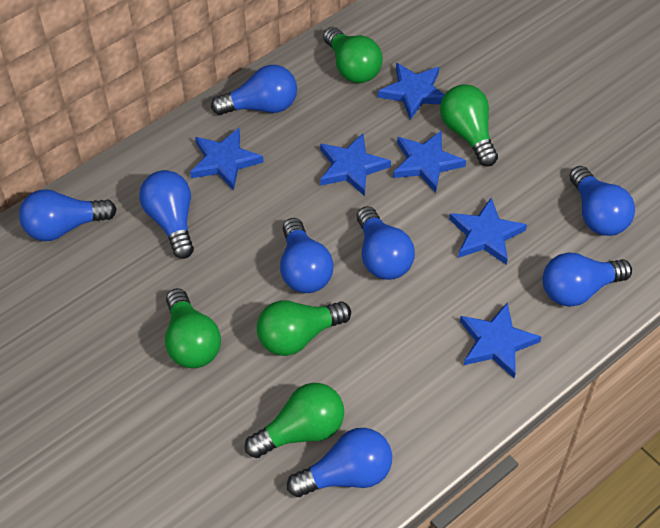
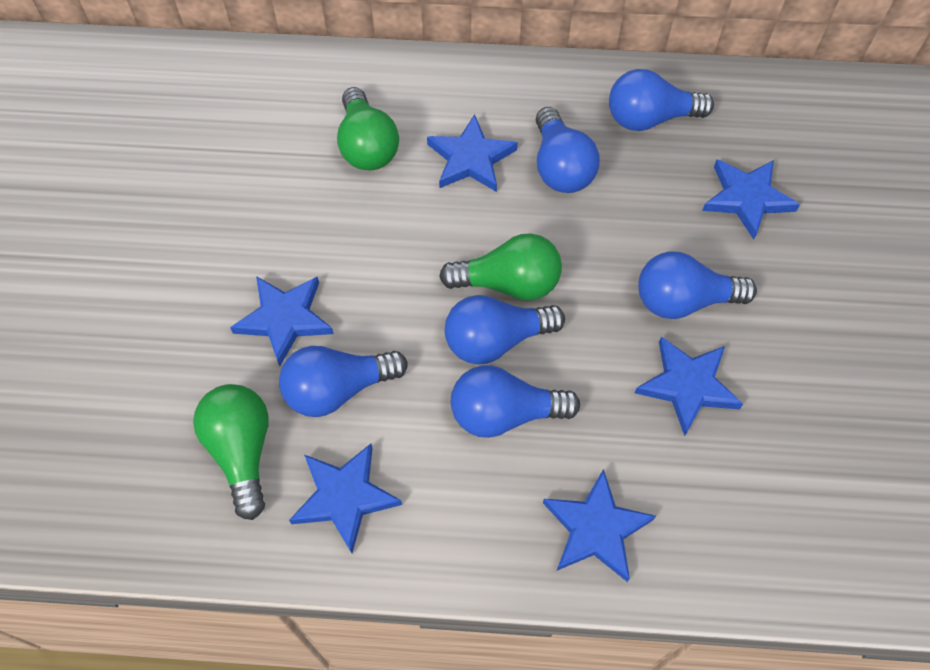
blue light bulb: [19,189,117,241] [139,170,194,259] [211,65,297,115] [280,218,334,293] [287,428,392,497] [357,206,415,280] [542,252,632,307] [569,166,635,236] = 8 -> [279,346,408,417] [445,295,565,365] [451,365,580,438] [536,107,600,193] [609,69,714,131] [638,252,757,319] = 6
green light bulb: [165,288,221,368] [245,383,344,458] [257,300,351,356] [323,27,383,83] [440,84,498,167] = 5 -> [193,384,269,520] [337,87,399,170] [439,233,562,301] = 3

